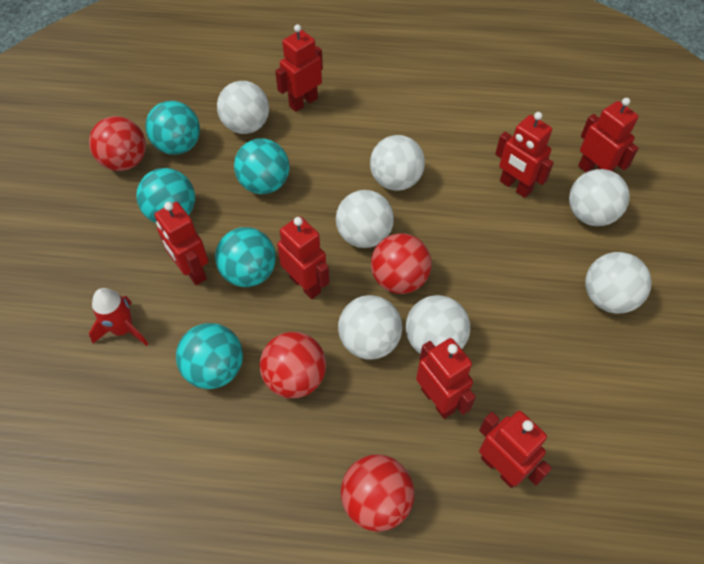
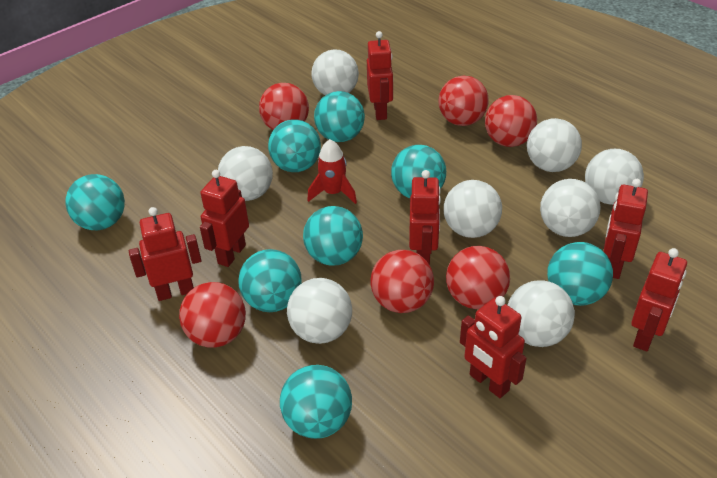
red ball: [89,116,146,171] [260,332,326,398] [341,455,414,532] [371,233,431,294] = 4 -> [179,282,246,348] [259,83,309,130] [370,250,434,313] [438,76,489,126] [446,246,510,309] [485,95,537,147] = 6
turquoise ball: [136,168,195,223] [145,100,200,155] [176,323,243,389] [215,227,276,287] [234,139,289,194] = 5 -> [66,174,125,230] [238,249,302,312] [268,119,321,172] [280,365,352,439] [303,206,363,266] [314,91,365,142] [391,145,446,198] [547,242,613,306] = 8
white ball: [217,81,269,134] [336,190,394,248] [338,295,402,360] [370,135,425,191] [406,295,470,354] [569,169,630,226] [585,252,652,313] = 7 -> [218,146,273,201] [287,278,352,344] [312,50,359,95] [444,180,502,238] [508,280,575,347] [527,118,582,172] [540,179,601,237] [585,149,644,205] = 8

